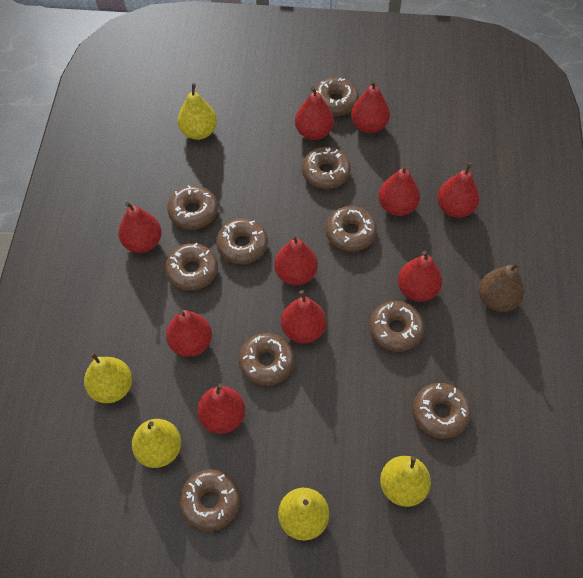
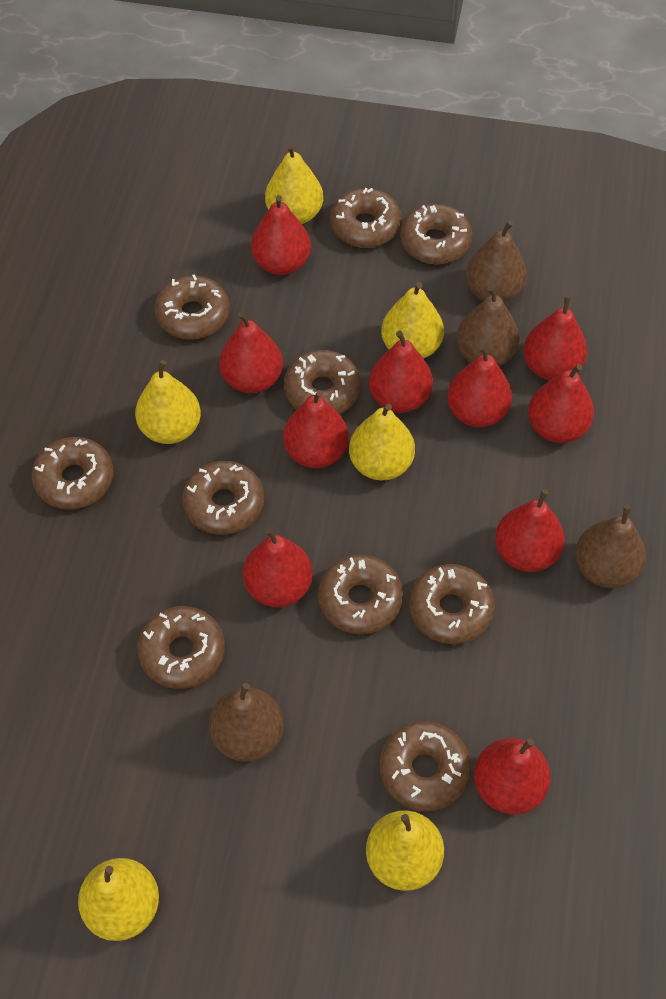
brown pear: [479,263,524,312] = 1 -> [209,683,284,762] [456,286,520,366] [466,220,527,303] [575,505,646,588] = 4
yellow pear: [84,352,132,403] [132,419,181,468] [178,83,217,140] [278,488,329,541] [380,456,431,507] = 5 -> [78,858,159,941] [135,360,201,444] [265,144,323,224] [349,404,415,480] [366,810,444,891] [381,282,444,359] = 6

